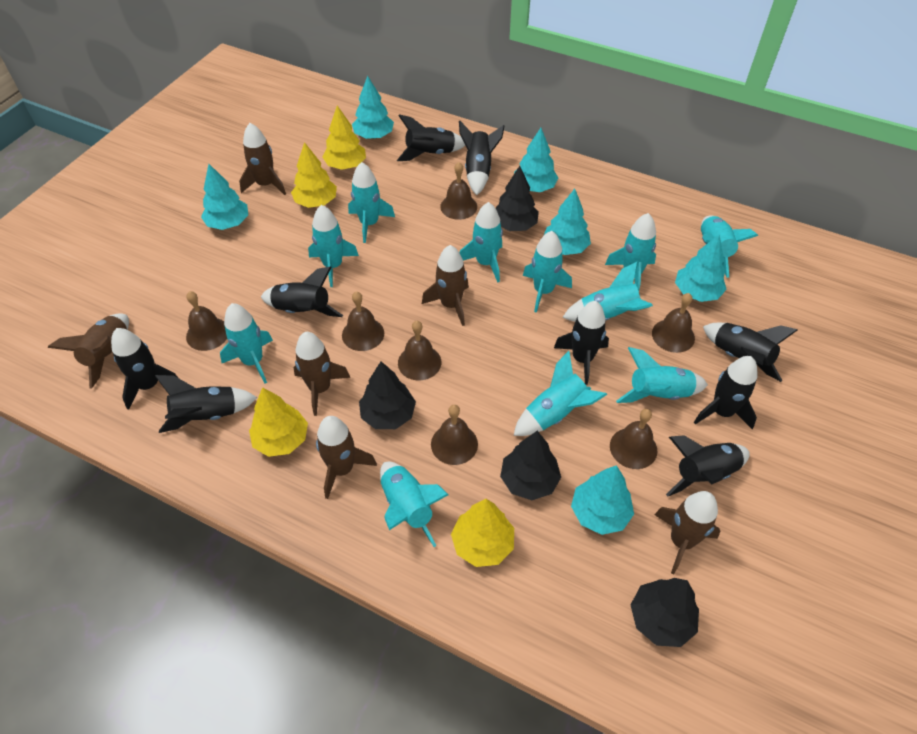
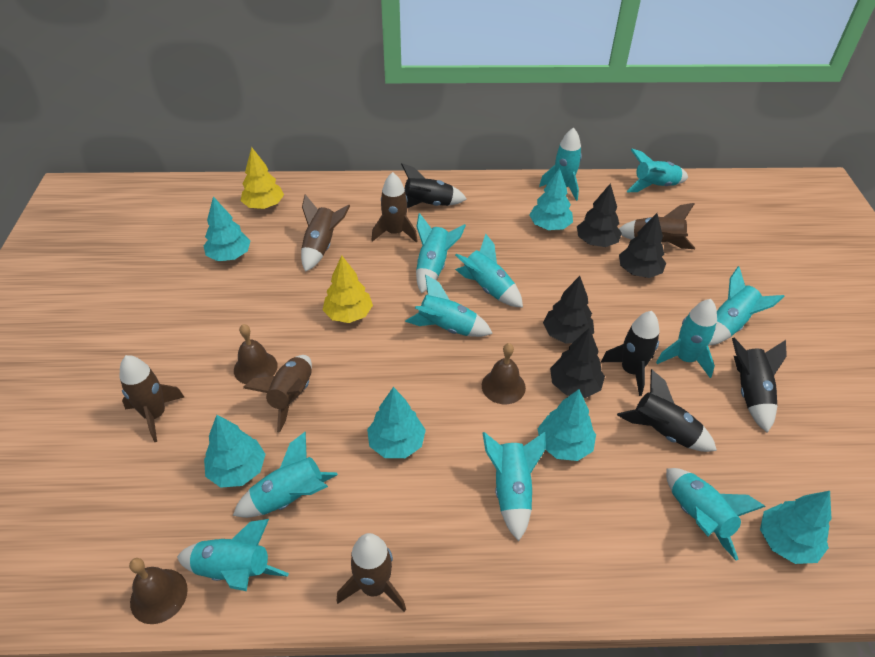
black rocket: [111,328,178,410] [155,375,258,433] [261,267,343,317] [397,114,465,161] [459,121,504,195] [554,301,609,385] [666,435,750,496] [694,356,758,430] [703,323,798,382] = 9 -> [401,163,467,208] [601,311,659,396] [617,369,717,452] [732,338,787,433] = 4
brown bell: [186,291,227,351] [342,292,384,351] [398,321,441,380] [431,405,478,465] [440,162,477,220] [610,409,657,469] [652,293,695,353] = 7 -> [129,558,188,624] [234,324,278,384] [482,343,526,404] = 3
yellow tree: [249,387,308,457] [291,142,337,208] [322,106,366,170] [451,499,514,567] = 4 -> [241,147,284,209] [323,255,373,323] = 2

